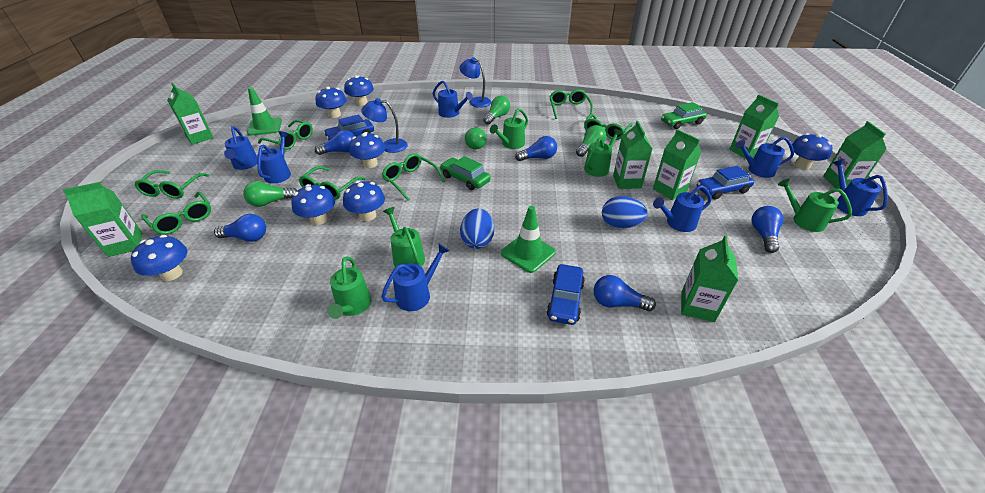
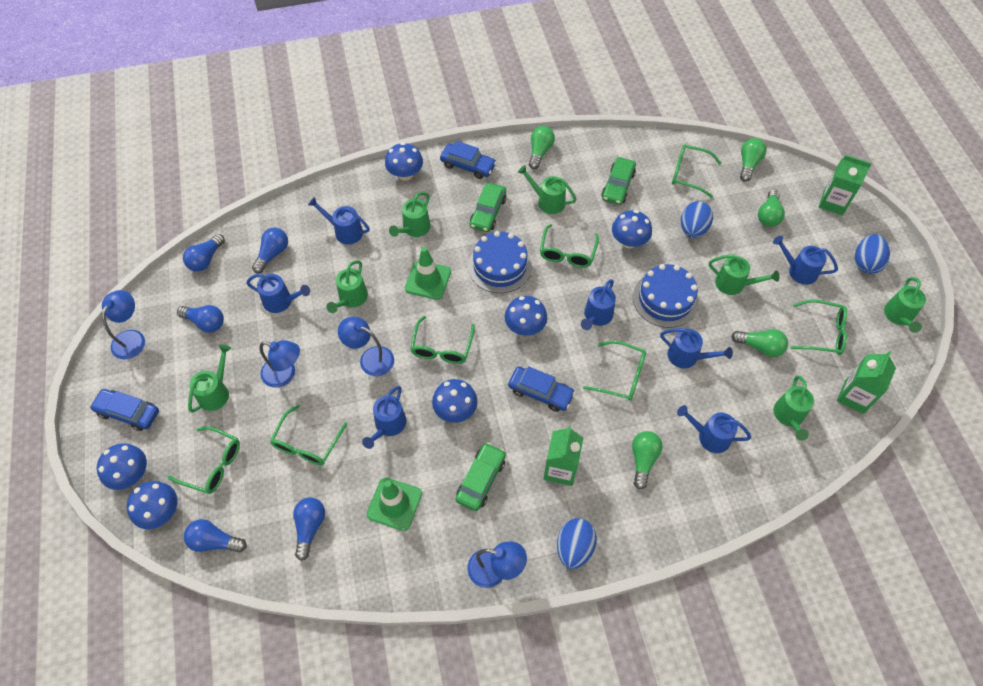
blue cake: none = 0 -> [468,231,532,293] [633,264,699,328] = 2
blue egg: [460,208,494,249] [602,196,648,229] = 2 -> [557,518,597,569] [681,201,713,238] [855,234,890,274] = 3
blue lamp: [361,98,408,153] [459,57,492,108] = 2 -> [102,290,145,359] [260,340,300,388] [338,317,394,376] [467,542,527,588] = 4
blue mushroom: [131,235,187,281] [291,184,335,225] [315,86,347,118] [343,181,385,221] [344,75,374,106] [349,132,385,168] [792,133,833,169] = 7 -> [97,444,147,490] [127,481,177,529] [385,142,423,181] [432,379,478,423] [505,296,547,336] [612,210,652,248] = 6
green car: [440,156,491,190] [661,102,707,129] = 2 -> [456,443,506,511] [470,183,507,232] [601,157,636,205] = 3
green carton: [62,182,143,257] [167,82,214,145] [613,121,653,189] [653,129,701,200] [681,235,738,322] [730,95,779,159] [823,121,887,189] = 7 -> [544,426,583,486] [819,155,872,215] [837,351,896,414] = 3
green light bulb: [243,181,297,207] [465,126,486,150] [483,96,510,125] [576,125,606,157] = 4 -> [529,126,555,169] [632,431,663,490] [731,329,788,357] [740,138,767,182] [758,190,785,227] = 5
green watering can: [328,257,371,319] [383,207,425,267] [490,108,528,149] [584,128,622,177] [778,178,852,232] = 5 -> [188,344,231,413] [326,260,368,313] [389,192,430,237] [518,165,577,214] [709,254,779,295] [773,376,814,441] [884,277,926,333] = 7

